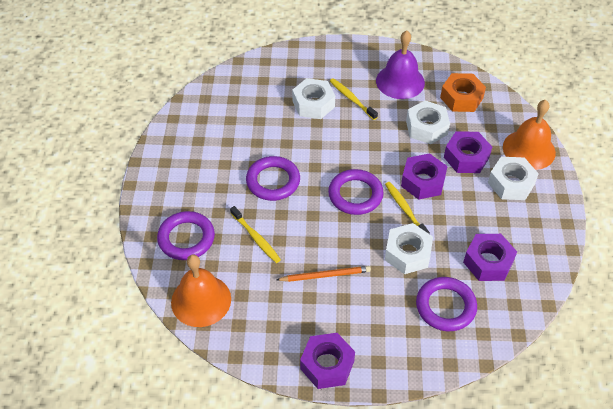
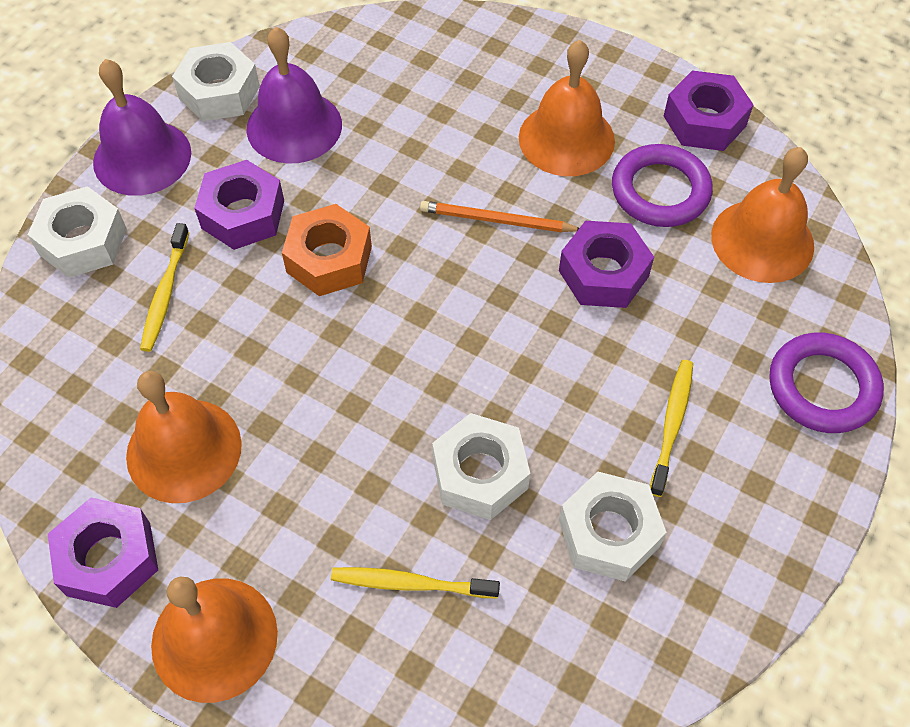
orange bell: [171,255,231,327] [503,100,556,170] = 2 -> [126,371,242,503] [151,576,278,703] [519,40,615,176] [711,147,814,283] = 4
purple bell: [376,31,425,99] = 1 -> [93,59,191,196] [247,27,342,164] = 2
purple ring: [157,211,215,260] [246,156,300,201] [328,169,384,215] [416,277,477,331] = 4 -> [612,144,713,227] [769,332,884,433] = 2

